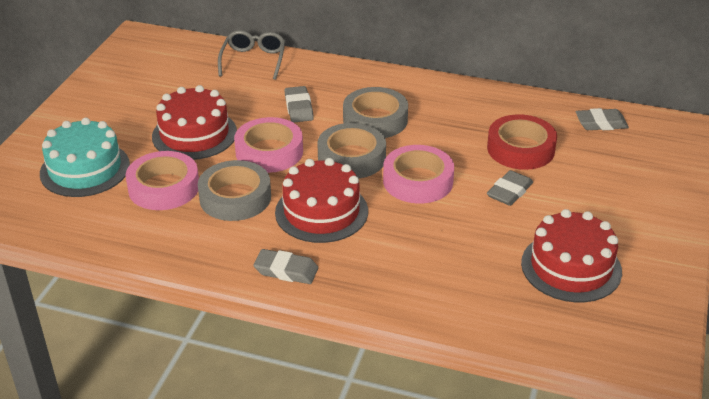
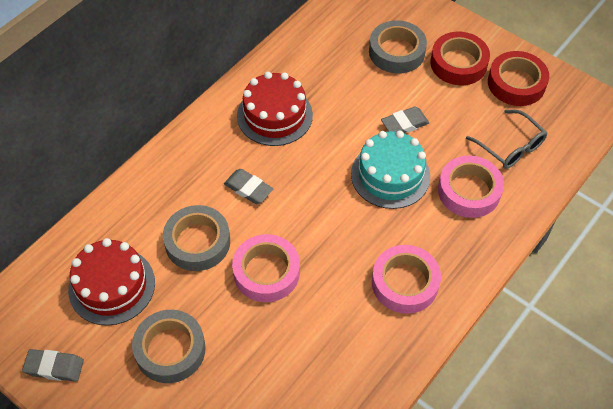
grey eraser: [253,249,318,284] [285,86,314,123] [487,170,533,206] [576,108,629,130] = 4 -> [22,349,84,382] [224,169,273,204] [381,107,429,133] = 3
red cake: [152,85,237,160] [275,158,368,243] [521,209,622,302] = 3 -> [68,238,155,326] [237,72,313,146] = 2
red tape: [487,114,557,170] = 1 -> [430,32,490,85] [488,51,549,106] = 2

